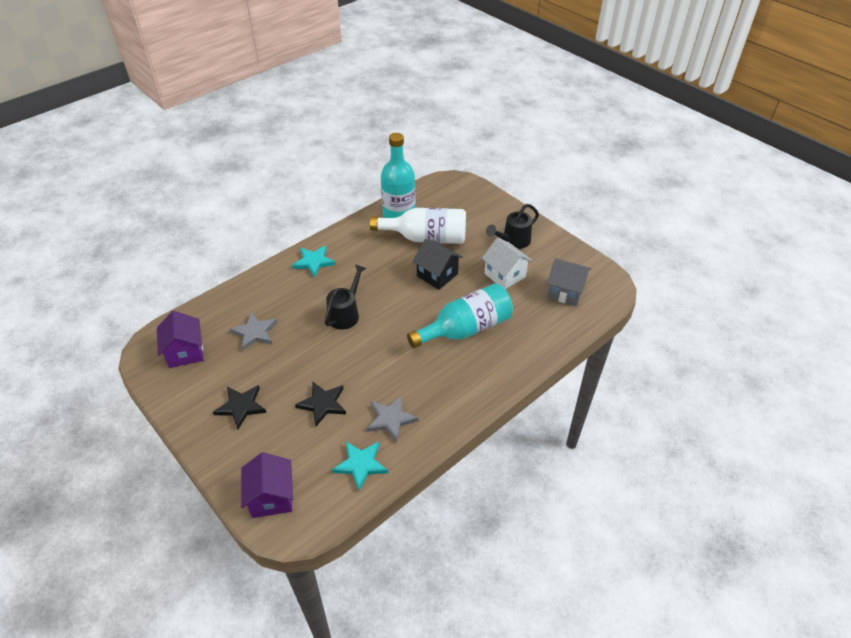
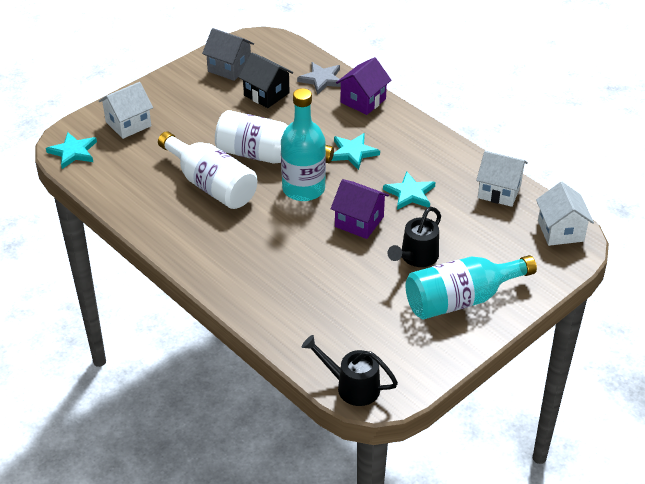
black star: [213,385,266,429] [295,382,346,426] = 2 -> none = 0
grey star: [230,312,278,351] [366,395,418,442] = 2 -> [297,62,341,95] = 1
turquoise star: [292,246,336,278] [332,442,388,490] = 2 -> [46,132,97,169] [332,133,380,170] [383,172,435,210] = 3
white bottle: [370,208,466,244] = 1 -> [158,131,257,209] [215,110,334,164] = 2
white house: [482,238,532,289] = 1 -> [98,82,153,139] [476,151,528,207] [536,182,594,246] = 3

